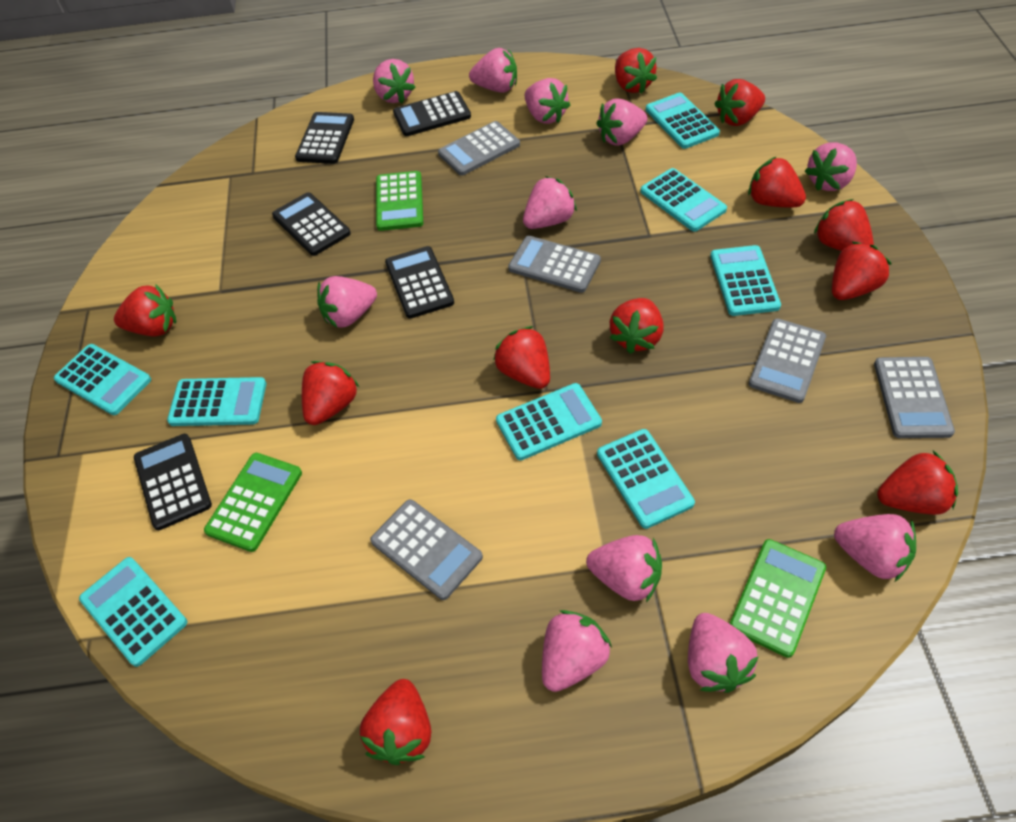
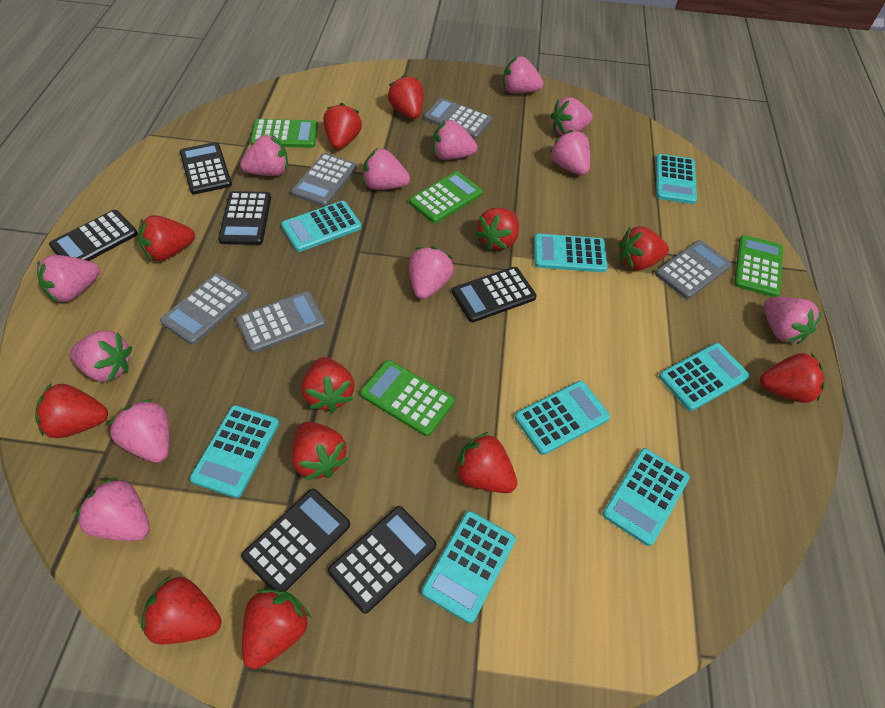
black calculator: [134,434,212,530] [272,192,351,256] [295,112,354,164] [385,246,454,319] [393,91,471,136] = 5 -> [49,210,138,261] [180,142,232,195] [218,191,271,245] [241,489,350,592] [328,506,436,613] [452,267,537,322] = 6
green calculator: [204,453,302,552] [376,171,423,231] [729,539,826,658] = 3 -> [250,119,318,148] [360,360,455,436] [409,171,483,223] [734,235,783,297] = 4
pink strawberry: [317,276,377,328] [373,59,416,103] [469,48,517,93] [523,176,577,229] [525,78,570,124] [542,610,612,692] [586,535,662,602] [596,98,647,146] [688,613,759,693] [805,142,857,191] [834,514,916,582] = 11 -> [37,255,100,303] [70,330,132,382] [75,477,150,541] [108,399,169,463] [240,135,288,176] [363,148,410,190] [409,246,454,299] [433,120,477,160] [503,56,544,94] [550,97,593,136] [550,130,590,175] [764,297,822,344] = 12
red strawberry: [114,285,176,336] [302,361,359,425] [360,679,431,765] [493,326,550,389] [610,298,663,354] [615,48,657,94] [714,79,765,126] [748,156,806,207] [814,199,874,251] [832,241,892,300] [877,451,958,515] = 11 -> [35,383,108,438] [138,215,195,261] [141,575,222,644] [242,589,311,669] [292,422,348,481] [302,357,354,413] [323,103,362,150] [388,75,424,119] [454,432,517,493] [476,208,519,250] [619,226,669,271] [760,353,826,403] = 12

